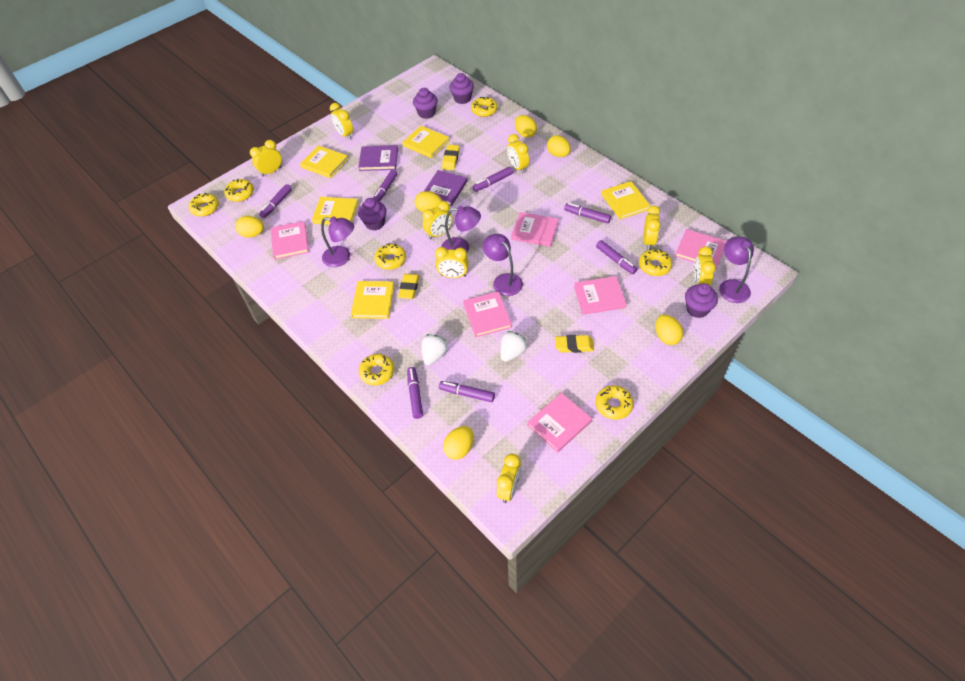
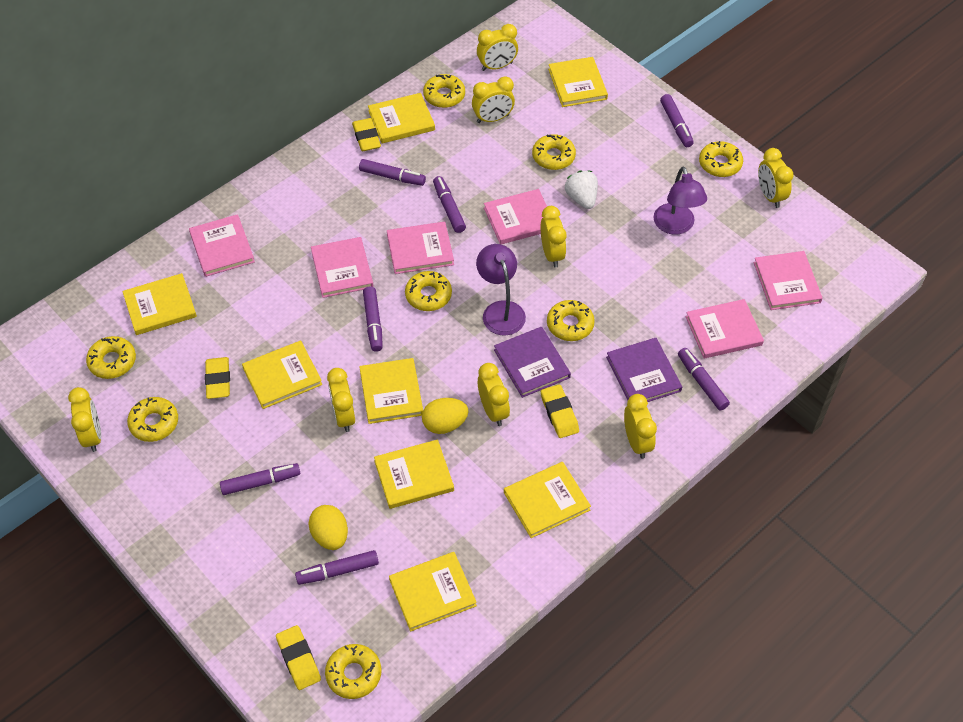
purple cupcake: [358,198,386,231] [413,88,438,119] [450,73,474,104] [685,283,718,318] = 4 -> none = 0
purple lamp: [321,217,354,267] [441,206,481,252] [483,234,523,296] [719,236,754,303] = 4 -> [476,244,526,335] [653,167,707,235] = 2
white strawberry: [422,334,448,365] [501,331,528,362] = 2 -> [565,170,598,209] = 1
yellow book: [300,145,348,178] [312,197,359,225] [351,281,394,319] [402,126,449,158] [601,181,651,219] = 5 -> [122,273,197,335] [242,341,322,409] [359,358,423,424] [368,93,435,143] [374,440,454,509] [389,552,477,631] [504,462,591,538] [548,57,608,107] = 8
yellow donut: [189,193,219,217] [224,179,254,202] [359,354,394,385] [374,244,406,270] [471,97,498,117] [596,385,634,420] [639,249,672,276] = 7 -> [86,336,136,379] [127,397,178,442] [325,644,381,699] [405,271,452,311] [423,74,465,108] [532,134,576,170] [547,300,595,341] [699,141,743,177] = 8
yellow egg: [235,216,264,237] [415,191,442,212] [443,426,474,460] [515,115,537,138] [547,135,571,157] [656,315,683,345] = 6 -> [308,505,348,550] [422,398,468,434] = 2
yellow eraser: [398,274,419,299] [442,145,460,170] [555,335,594,353] = 3 -> [205,357,230,399] [276,625,321,690] [352,118,381,151] [541,384,579,438] = 4

